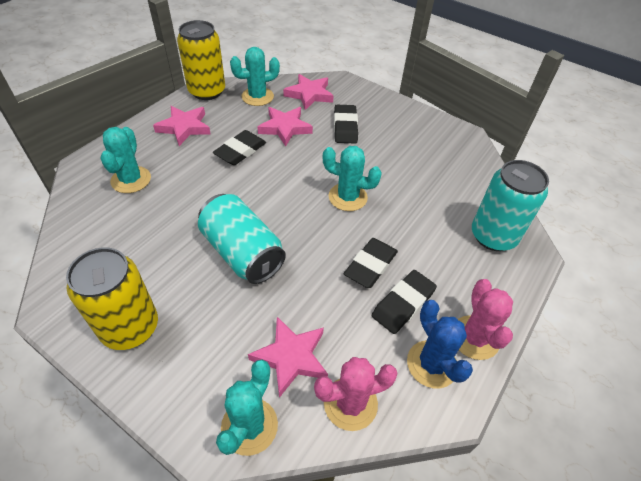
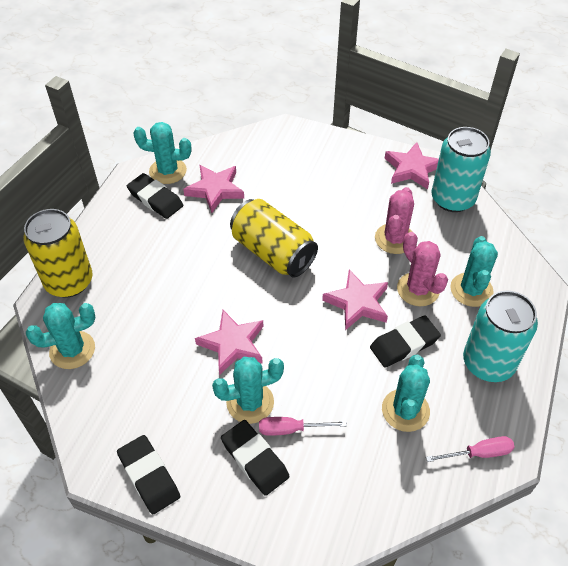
blue cactus: [407,300,473,388] = 1 -> none = 0
pink screwdriver: none = 0 -> [259,417,347,436] [426,436,514,462] = 2
turquoise cactus: [101,127,151,193] [216,360,278,456] [230,47,280,106] [323,146,382,211] = 4 -> [26,303,96,369] [133,122,191,184] [212,357,284,424] [382,355,430,432] [450,236,498,307] = 5

